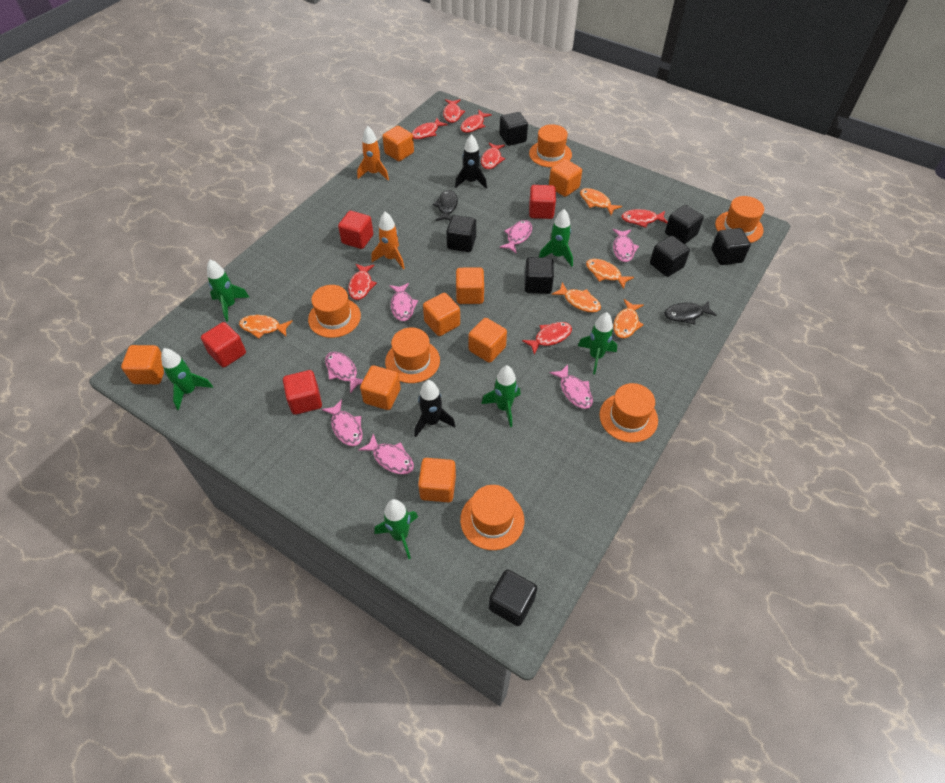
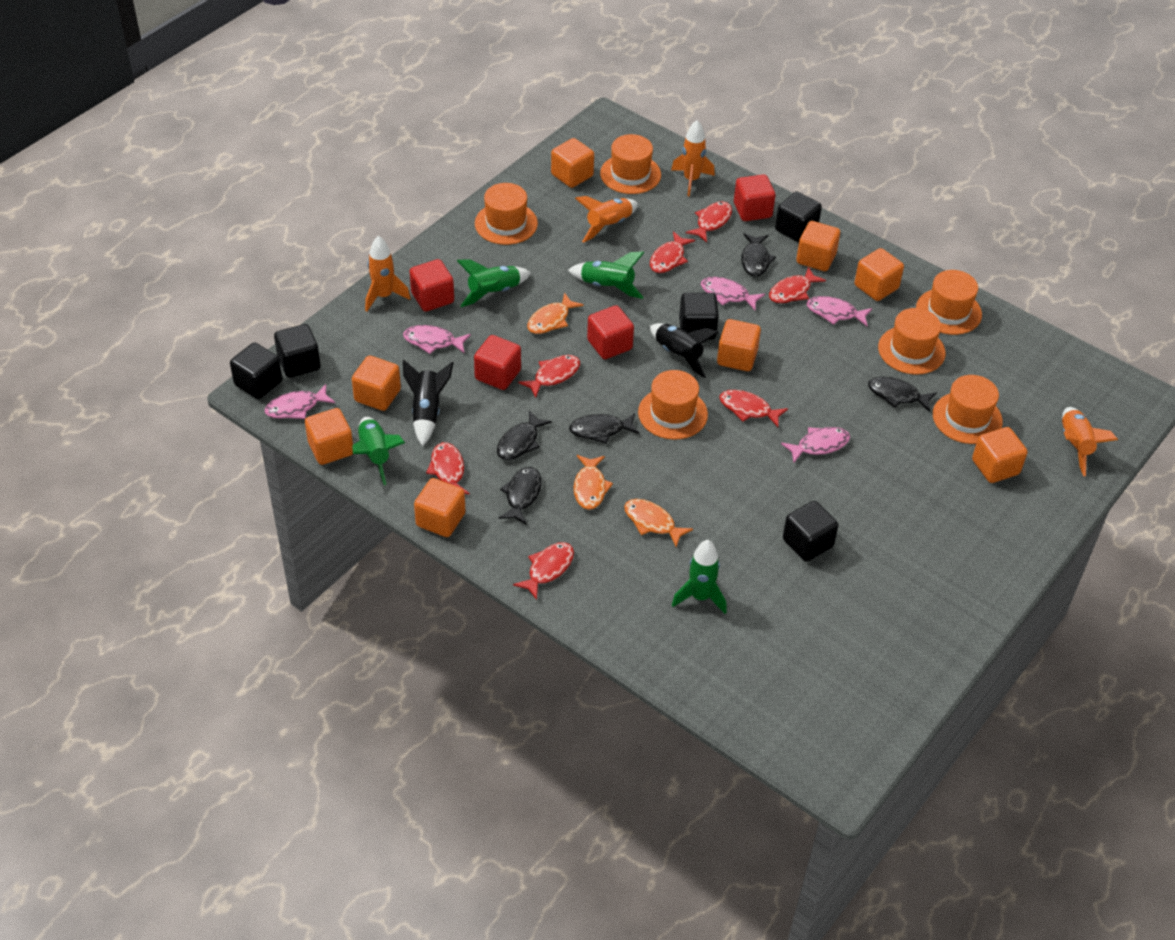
black cube: [446,215,476,252] [489,569,537,626] [499,112,528,146] [525,257,554,294] [650,236,690,277] [665,205,704,244] [712,228,751,265] = 7 -> [230,343,282,399] [274,324,321,378] [679,293,719,340] [775,191,822,242] [783,501,838,562] = 5
black fish: [432,190,458,221] [664,300,717,325] = 2 -> [497,410,552,460] [499,467,542,524] [569,413,640,444] [741,233,776,277] [868,377,937,412] = 5
green rocket: [161,348,213,410] [207,260,249,322] [374,499,418,560] [481,365,521,427] [539,209,573,267] [578,312,617,374] = 6 -> [352,417,405,485] [457,259,531,307] [568,252,644,299] [672,540,727,614] = 4
orange fish: [239,315,293,339] [551,282,601,313] [580,188,622,215] [586,259,634,289] [613,299,644,338] = 5 -> [527,292,584,334] [574,455,613,510] [624,499,693,547] = 3
orange rocket: [357,126,389,180] [372,212,405,269] = 2 -> [365,236,411,311] [575,196,638,243] [671,120,715,197] [1062,407,1118,476] = 4
pink fish: [321,399,363,446] [325,352,363,394] [359,433,414,474] [389,283,418,321] [499,220,532,254] [550,365,593,409] [613,229,639,262] = 7 -> [265,384,335,419] [403,325,471,354] [701,277,765,310] [781,427,850,463] [807,296,872,326] = 5

